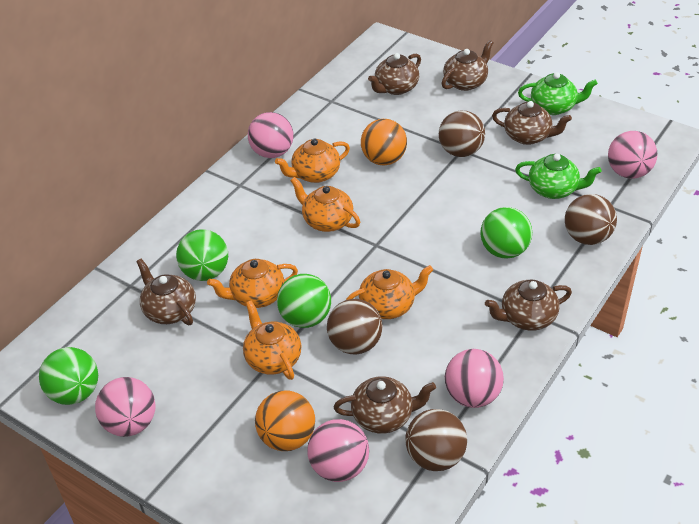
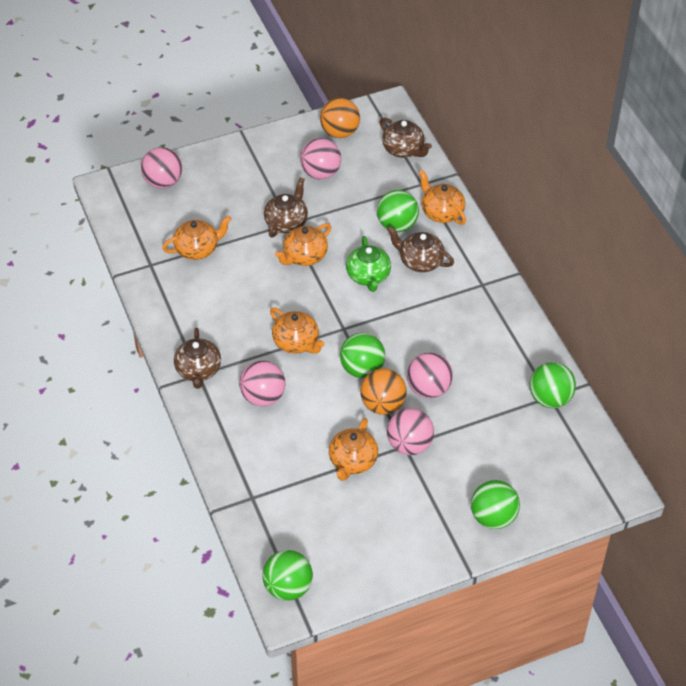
brown ball: [327,299,383,354] [405,409,467,471] [439,111,485,157] [565,194,617,245] = 4 -> none = 0
brown teapot: [136,259,196,325] [334,376,436,434] [368,53,421,95] [442,40,494,91] [485,279,572,331] [492,101,572,145] = 6 -> [174,328,221,389] [264,177,308,237] [380,118,432,158] [387,226,454,272] = 4
green ball: [39,347,98,405] [176,229,228,281] [277,274,331,328] [480,207,532,259] = 4 -> [262,550,313,601] [340,333,385,378] [377,190,419,232] [471,480,520,529] [529,362,576,408] = 5
green teapot: [515,154,601,199] [518,72,598,115] = 2 -> [346,236,391,292] = 1

